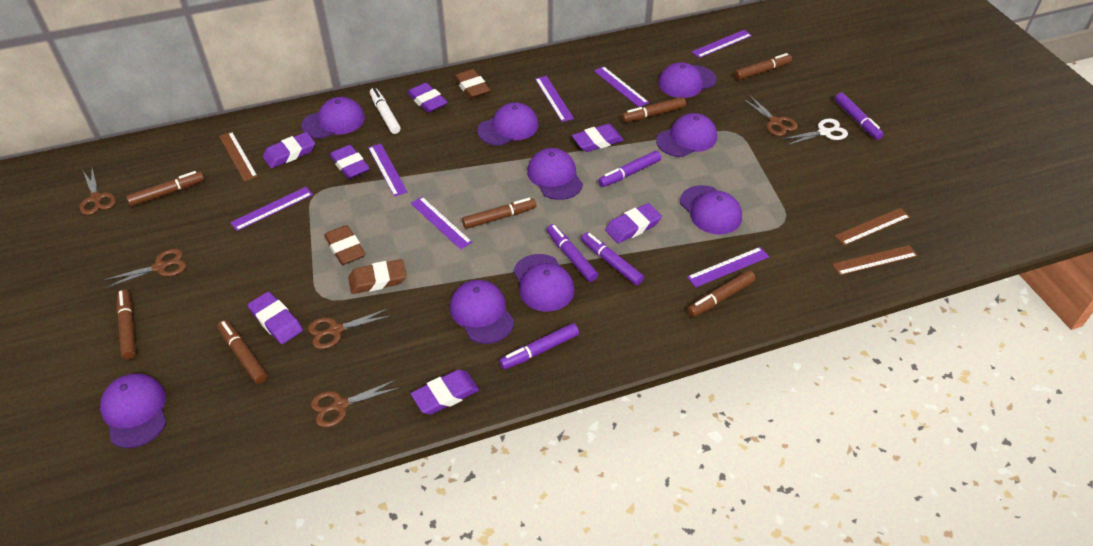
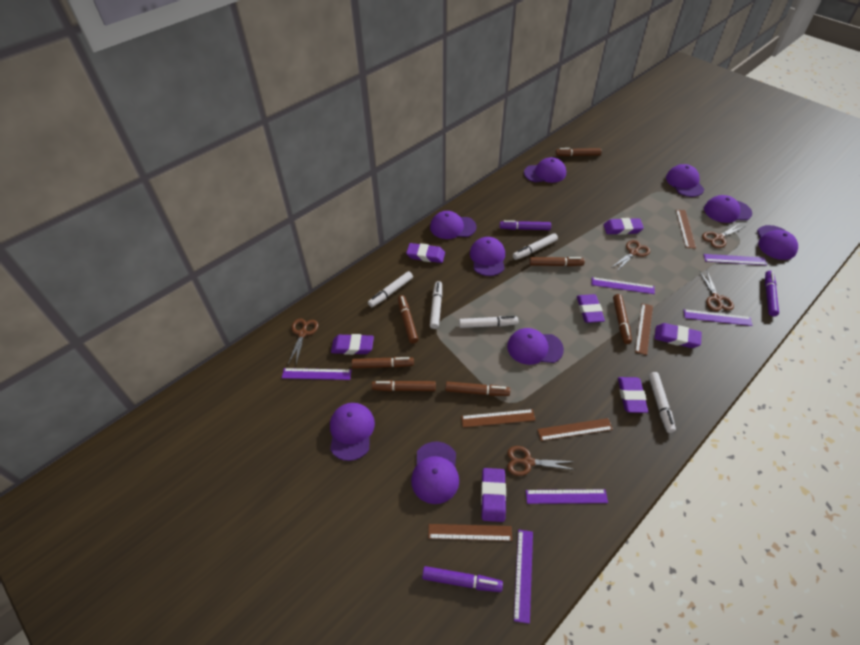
brown eraser: [324,225,366,265] [348,259,407,294] [454,69,490,99] = 3 -> none = 0
brown ruler: [219,132,258,182] [832,245,918,275] [835,208,910,246] = 3 -> [428,524,512,541] [461,409,535,428] [537,418,613,441] [635,303,653,355] [676,210,696,249] = 5
purple marker: [499,323,579,370] [547,224,598,282] [581,232,644,285] [598,151,661,187] [835,93,884,140] = 5 -> [422,566,503,592] [500,220,551,230] [765,271,779,316] = 3
purple ruler: [230,187,313,231] [368,144,407,197] [411,197,472,250] [535,76,574,122] [594,66,649,107] [687,247,769,287] [692,30,752,58] = 7 -> [282,368,352,380] [514,530,533,624] [526,489,608,504] [591,277,655,294] [684,309,753,326] [703,254,767,265] = 6
white marker: [370,88,401,134] = 1 -> [368,271,413,307] [430,281,442,329] [459,316,518,328] [513,233,558,260] [648,372,676,433] = 5
white scissors: [783,119,848,145] = 1 -> none = 0

